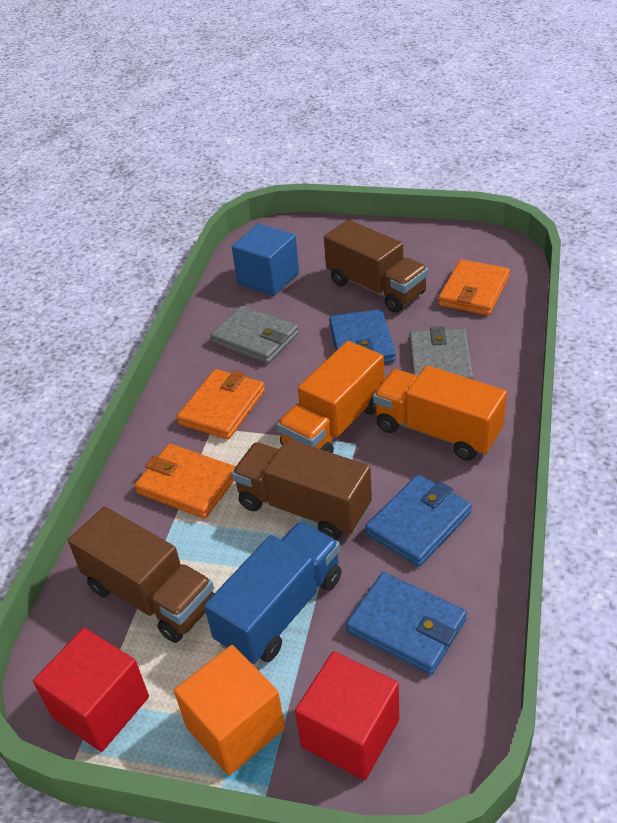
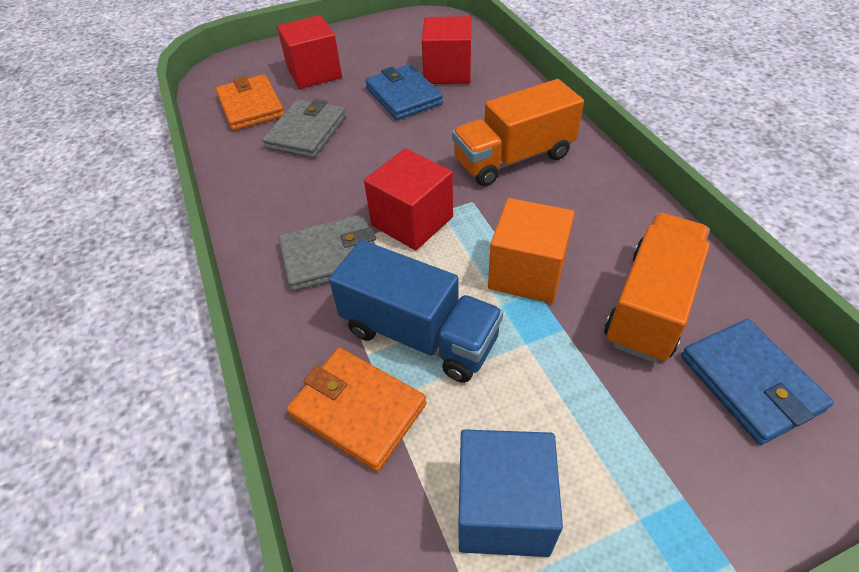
blue wallet: [329,309,396,363] [346,572,467,675] [365,474,472,567] = 3 -> [365,64,443,120] [681,319,834,445] = 2
brown truck: [68,507,214,643] [232,439,372,540] [324,220,428,313] = 3 -> none = 0
orange wallet: [134,444,236,519] [177,369,265,439] [438,259,510,316] = 3 -> [216,74,284,131] [286,348,427,472] = 2
red cube: [33,628,149,752] [295,651,399,780] = 2 -> [277,15,342,89] [364,149,453,250] [422,16,471,84] = 3

